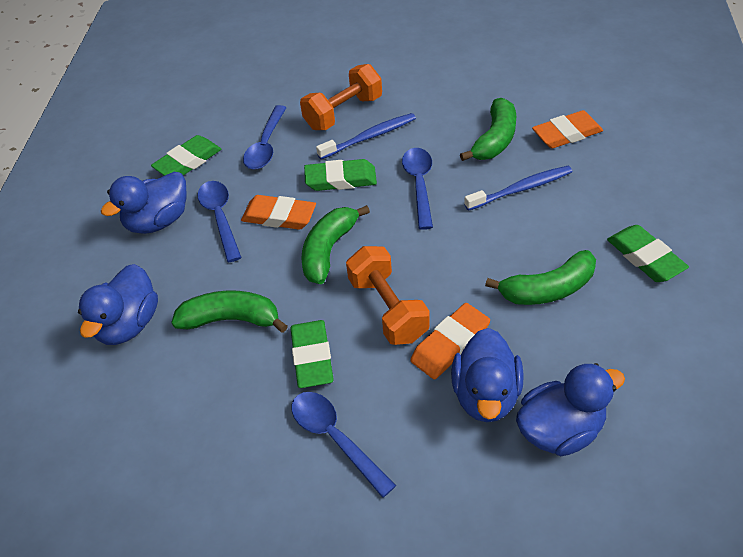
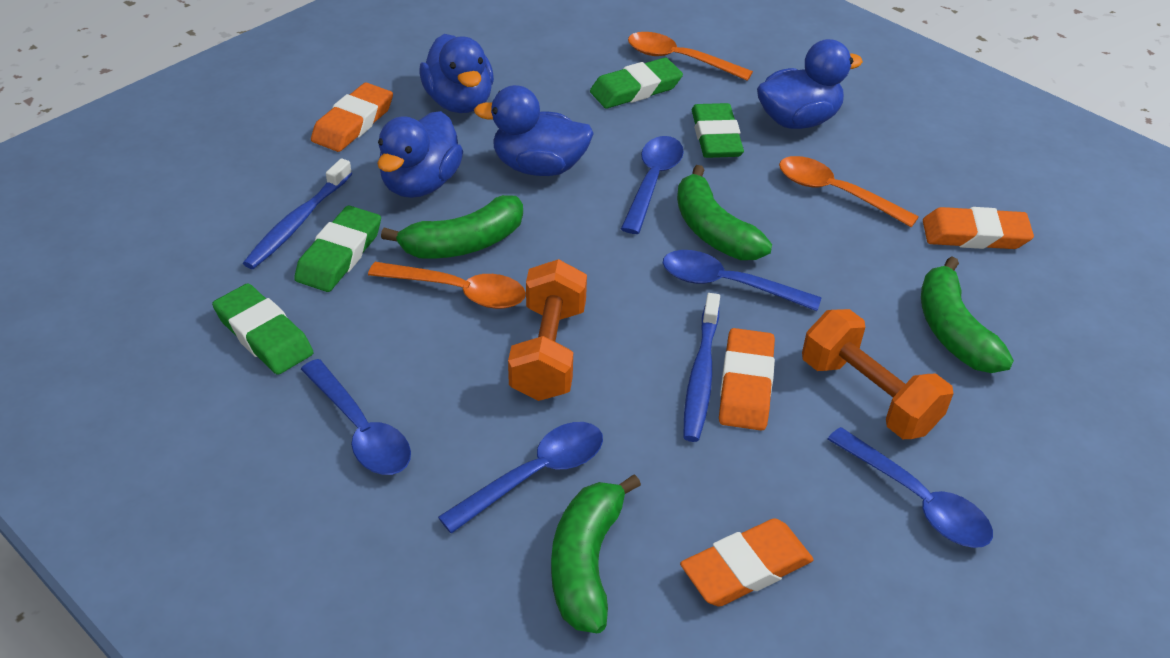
blue spoon: [197,181,242,262] [243,105,287,169] [291,392,396,498] [402,148,433,230] = 4 -> [301,359,411,475] [438,422,603,534] [621,136,684,234] [663,250,822,311] [828,427,993,548] = 5
orange eraser: [241,195,316,230] [410,303,490,379] [532,110,603,148] = 3 -> [311,83,393,152] [680,518,813,607] [719,328,775,431] [923,207,1034,249] = 4
orange spoon: none = 0 -> [368,262,526,309] [628,32,753,81] [779,156,919,227] = 3

